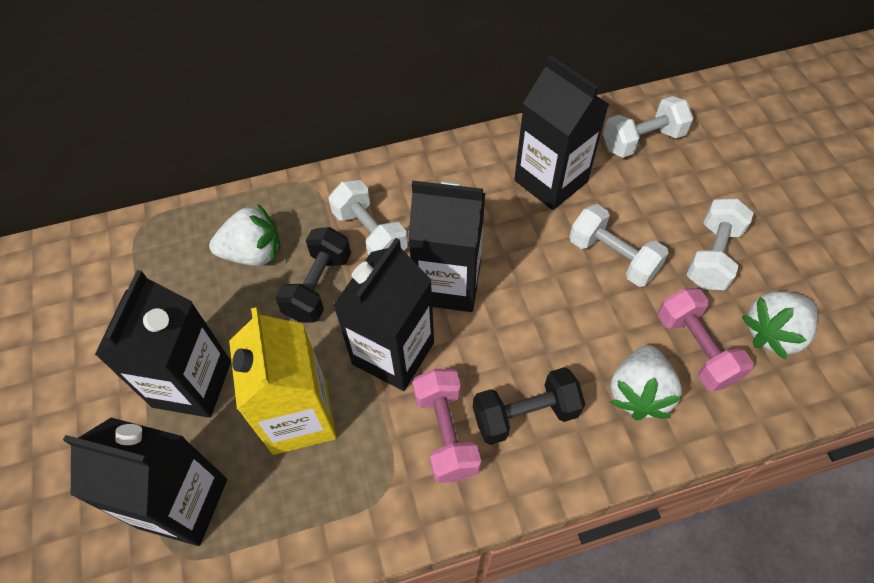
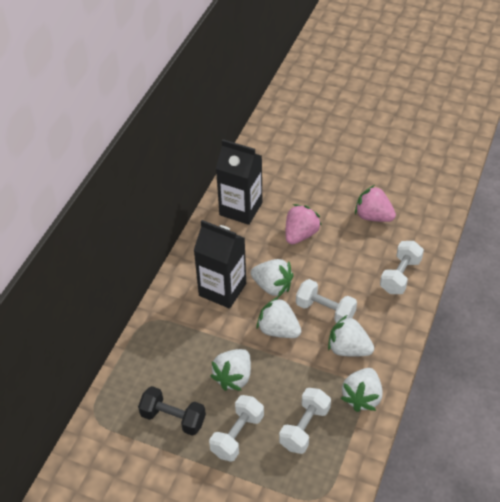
black carton: [63,418,227,546] [95,270,231,418] [333,238,434,391] [408,180,485,312] [514,55,609,210] = 5 -> [194,220,246,308] [216,139,262,225] = 2
black dumbbell: [275,227,351,323] [473,367,585,445] = 2 -> [138,386,206,436] = 1
pink dumbbell: [413,369,481,483] [657,288,754,392] = 2 -> none = 0
pink strawberry: none = 0 -> [286,204,322,244] [355,185,396,222] = 2
white strawberry: [209,203,281,266] [610,345,682,420] [742,291,818,359] = 3 -> [210,349,251,391] [251,259,294,297] [256,297,301,338] [328,315,374,357] [341,368,383,412] = 5
yellow carton: [229,308,337,455] = 1 -> none = 0

